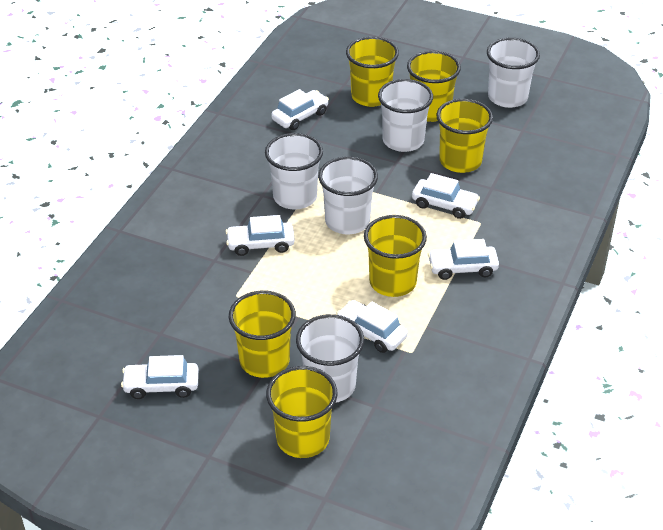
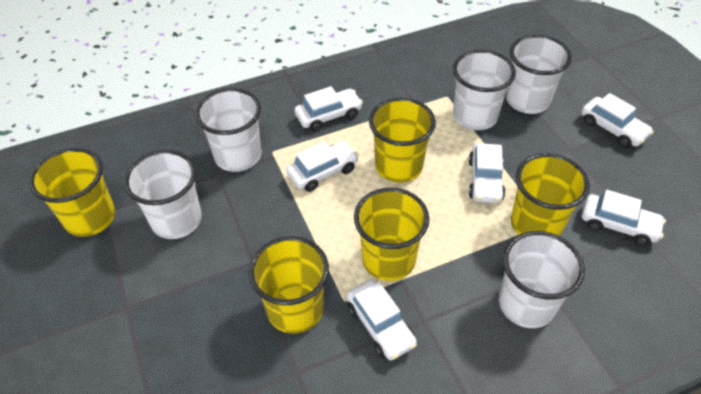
yellow cup: [229,291,296,378] [266,366,338,458] [346,37,399,107] [364,215,427,297] [407,51,461,122] [436,99,493,173] = 6 -> [29,148,115,237] [249,236,329,334] [354,188,430,281] [369,98,436,183] [511,153,590,236] = 5

